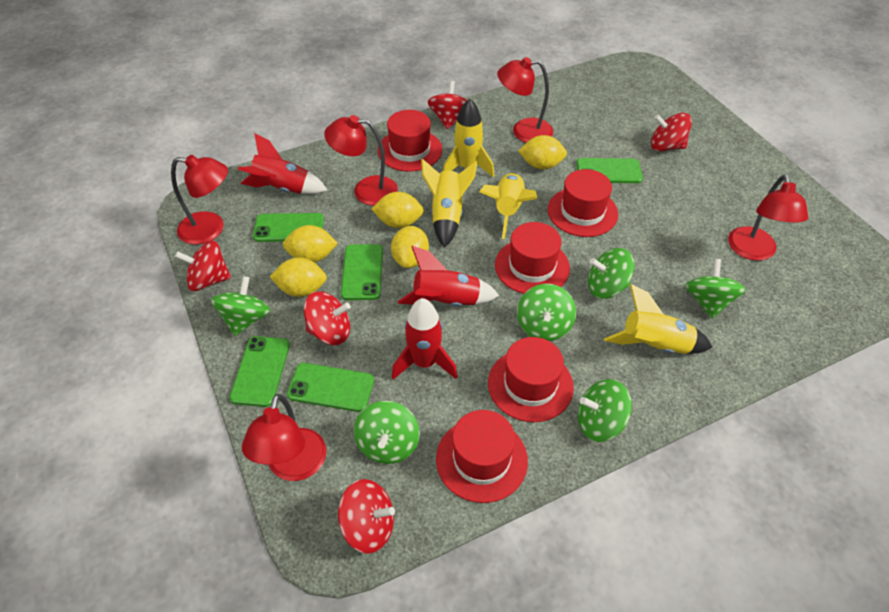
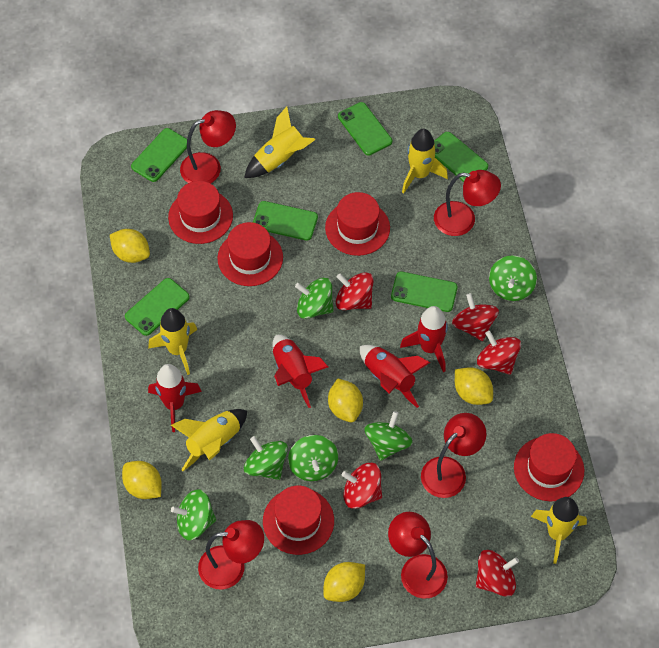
green phone: [230,336,290,407] [253,213,324,242] [287,363,374,412] [341,244,383,300] [576,158,643,183] = 5 -> [125,278,190,336] [131,128,187,182] [253,201,318,241] [338,102,392,156] [391,272,457,312] [434,132,488,182] = 6
red rocket: [238,133,327,194] [392,298,458,380] [398,246,499,306] = 3 -> [148,364,202,432] [273,335,328,408] [360,345,431,408] [400,306,448,372] = 4
yellow rocket: [421,159,477,248] [443,99,494,177] [479,173,537,239] [604,284,713,354] = 4 -> [148,308,197,375] [171,409,247,471] [244,107,315,178] [402,129,448,193] [531,497,587,564] = 5

